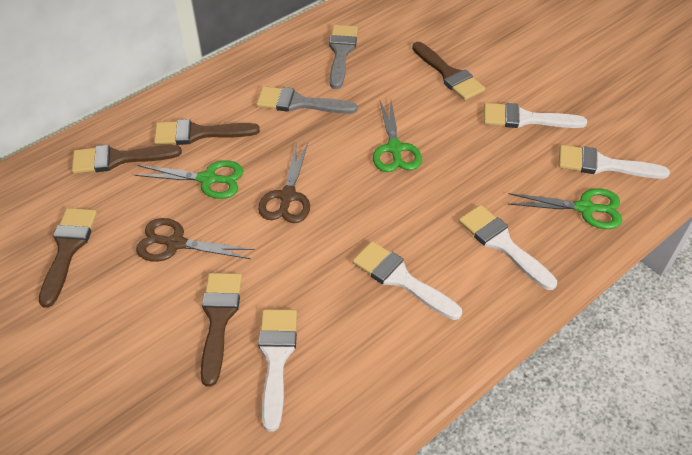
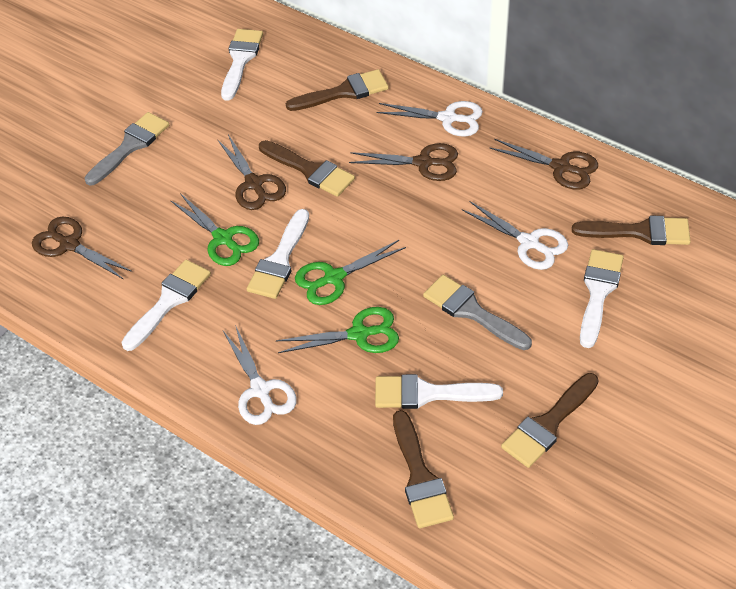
brown scissors: [136,218,255,262] [258,142,310,223] = 2 -> [32,217,132,279] [217,135,286,210] [349,143,458,181] [489,139,598,189] = 4
white scissors: none = 0 -> [223,325,297,425] [376,101,483,137] [462,201,568,270] = 3

